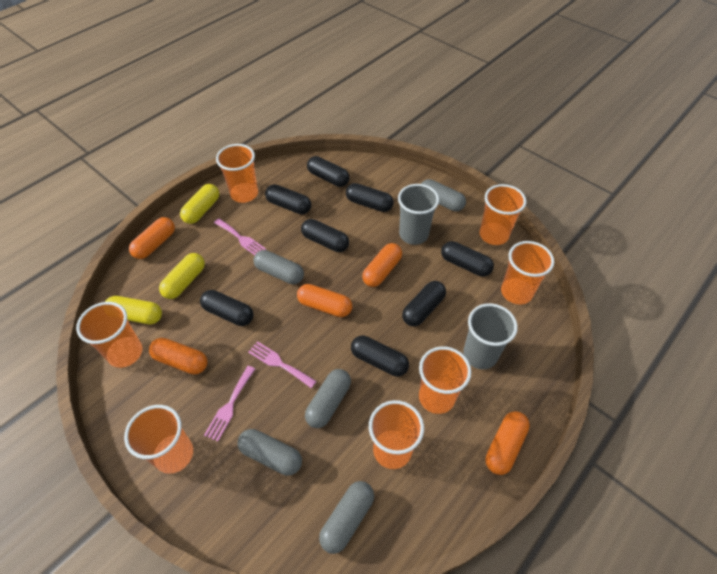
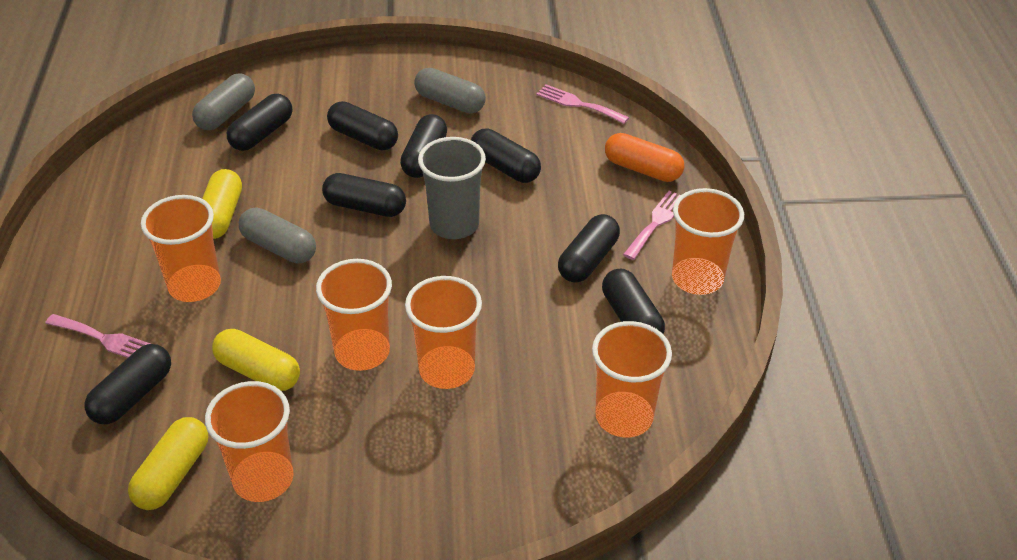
grey capsule: [238,429,302,476] [253,250,304,284] [305,369,351,428] [319,481,374,554] [421,179,466,211] = 5 -> [192,73,255,130] [239,207,316,263] [414,68,486,113] = 3
grey cup: [398,184,439,245] [463,303,518,369] = 2 -> [418,137,486,239] = 1
orange capsule: [129,217,175,259] [149,338,208,374] [297,284,352,317] [362,243,402,287] [486,411,530,475] = 5 -> [605,133,684,182] = 1
orange cup: [76,302,142,368] [124,405,193,474] [216,144,258,203] [369,400,424,469] [419,346,471,414] [479,184,526,245] [501,241,554,305] = 7 -> [141,195,221,302] [205,381,294,502] [316,259,392,371] [405,276,482,389] [592,321,672,438] [672,188,744,295] = 6

